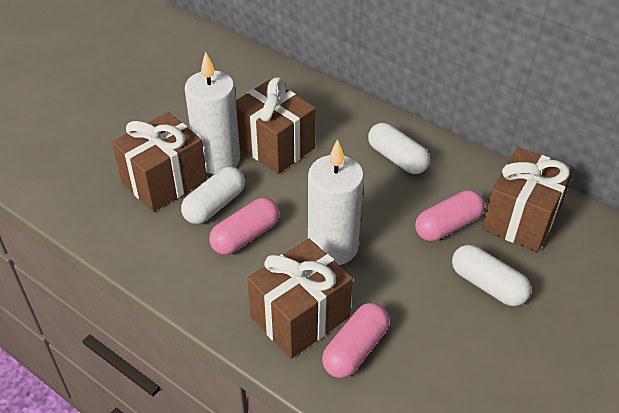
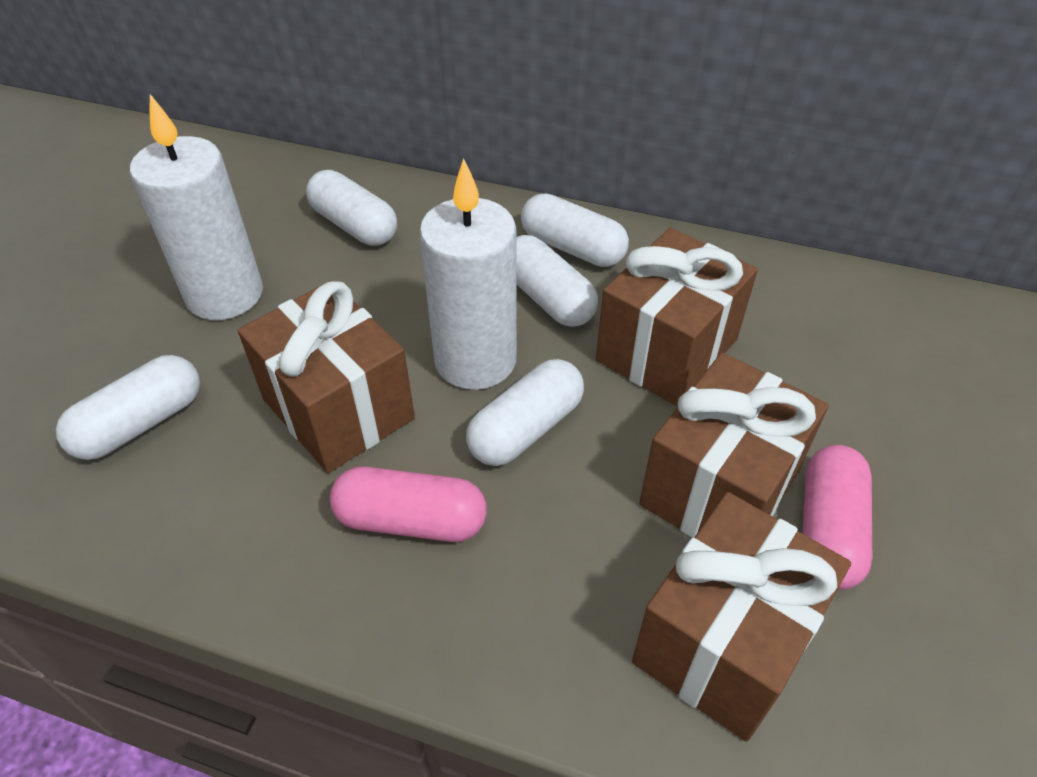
pink capsule: [209,198,279,255] [322,303,389,378] [415,190,485,241] = 3 -> [330,467,487,542] [802,445,872,590] = 2
white capsule: [181,166,245,224] [368,123,430,174] [452,245,531,306] = 3 -> [56,355,200,460] [306,170,397,246] [466,359,584,466] [516,235,598,327] [521,193,629,267] = 5

